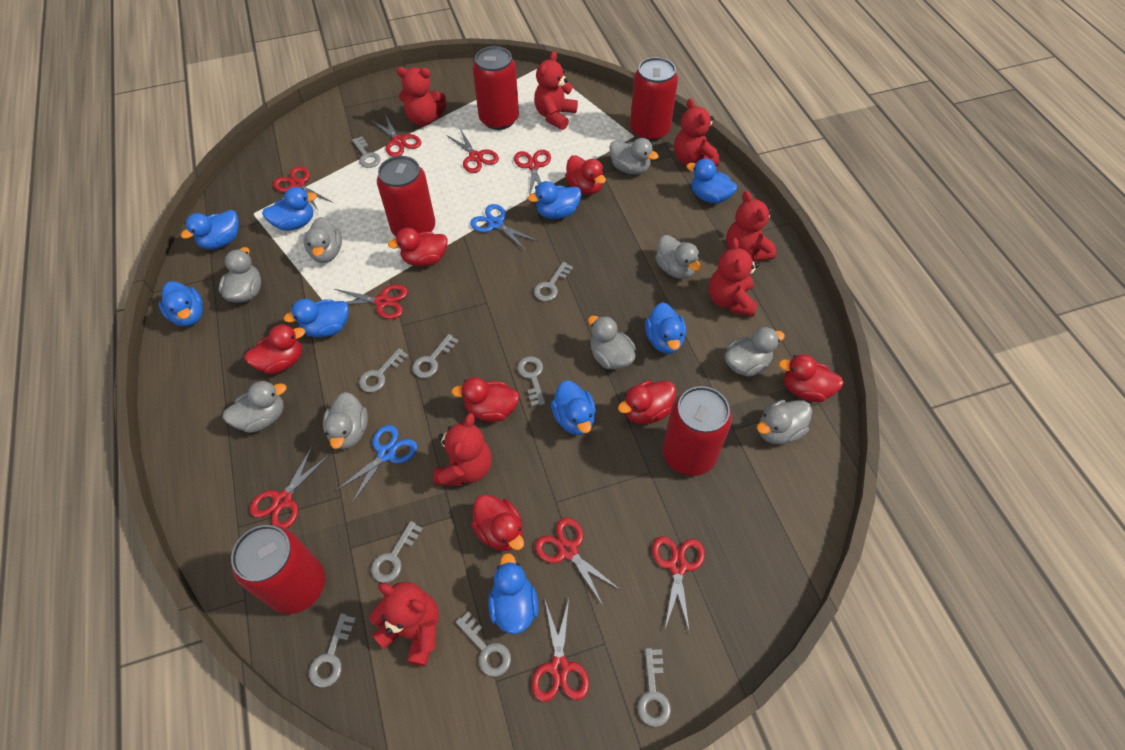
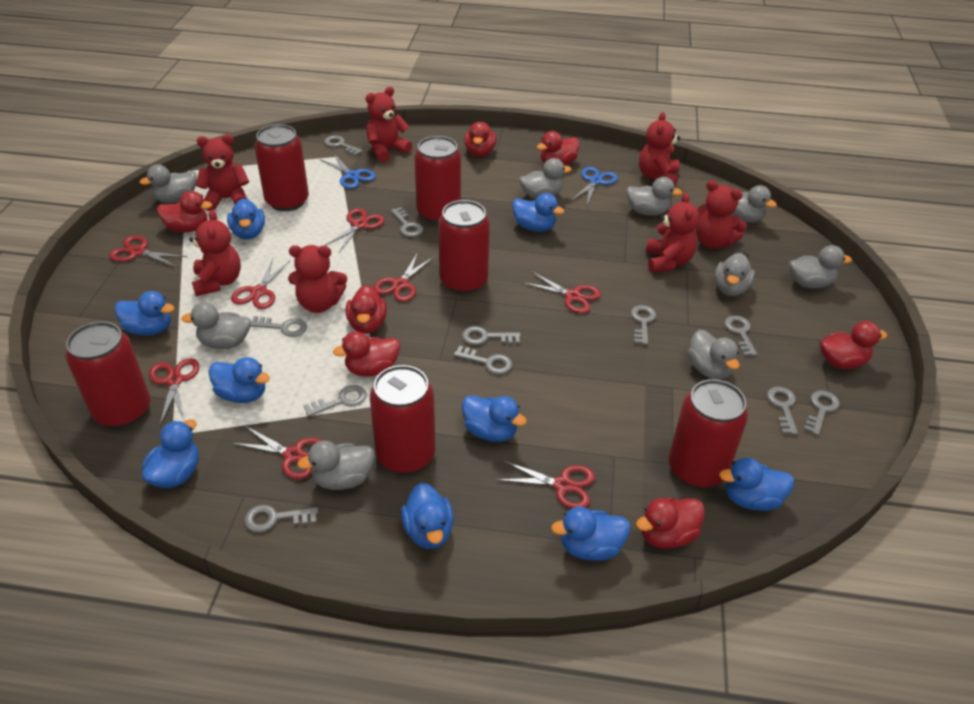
grey key: [309,613,356,688] [352,136,381,168] [359,348,409,392] [371,521,423,583] [412,334,459,378] [456,611,511,677] [517,356,545,406] [534,262,573,301] [637,648,671,727] = 9 -> [244,505,318,532] [250,316,307,337] [304,385,367,417] [324,135,363,156] [391,207,423,237] [454,346,512,374] [462,326,521,345] [631,305,656,345] [724,315,757,356] [767,387,798,435] [804,390,840,436] = 11
red can: [231,525,325,614] [377,156,435,237] [473,46,519,130] [630,57,678,141] [662,386,732,476] = 5 -> [66,322,150,428] [254,124,309,211] [370,365,436,474] [414,136,461,223] [438,200,490,294] [669,379,748,488] = 6
red scissors: [250,447,329,528] [273,166,333,210] [335,284,408,319] [371,114,421,157] [446,129,499,173] [514,150,551,195] [532,599,589,702] [535,518,620,605] [652,536,705,633] = 9 -> [109,235,188,267] [149,358,199,425] [231,258,290,309] [232,426,322,480] [324,208,385,252] [374,252,434,302] [496,460,595,509] [522,271,601,314] = 8

